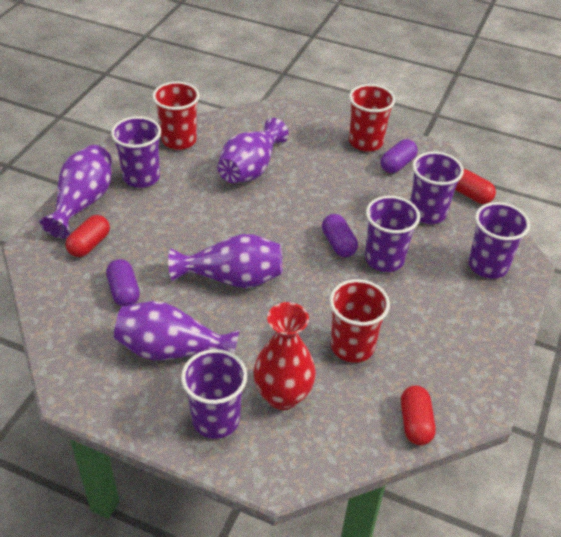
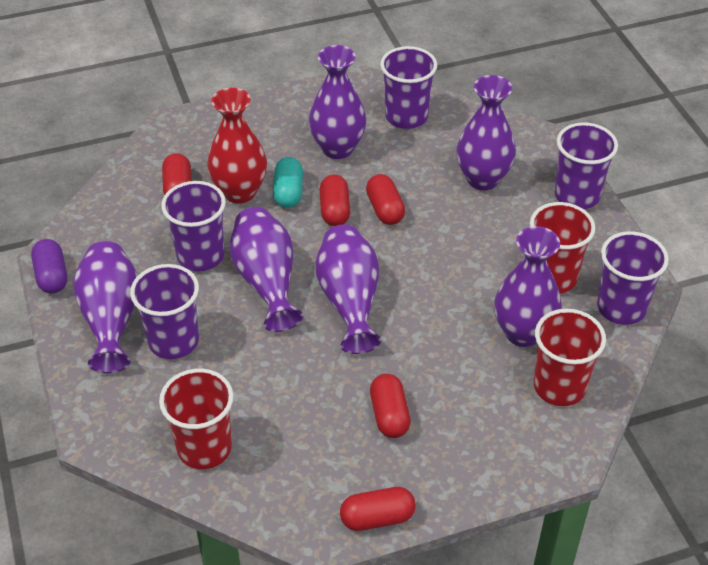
purple capsule: [106,259,140,307] [322,214,358,257] [380,139,418,173] = 3 -> [31,239,67,293] = 1
purple vase: [40,145,112,238] [114,301,240,360] [168,234,283,288] [218,118,289,183] = 4 -> [73,241,137,373] [230,207,303,332] [309,45,366,159] [316,225,381,354] [457,75,516,190] [494,226,562,347] = 6
red capsule: [66,215,110,257] [401,385,436,445] [455,169,496,204] = 3 -> [162,153,192,195] [320,175,350,226] [340,487,416,531] [366,174,405,225] [370,374,411,438] = 5
turquoise capsule: none = 0 -> [273,157,303,208] = 1

